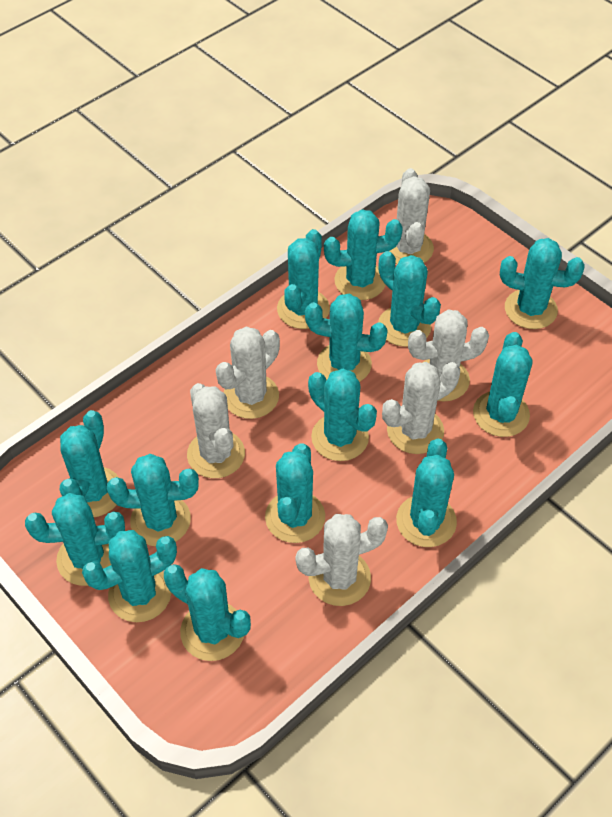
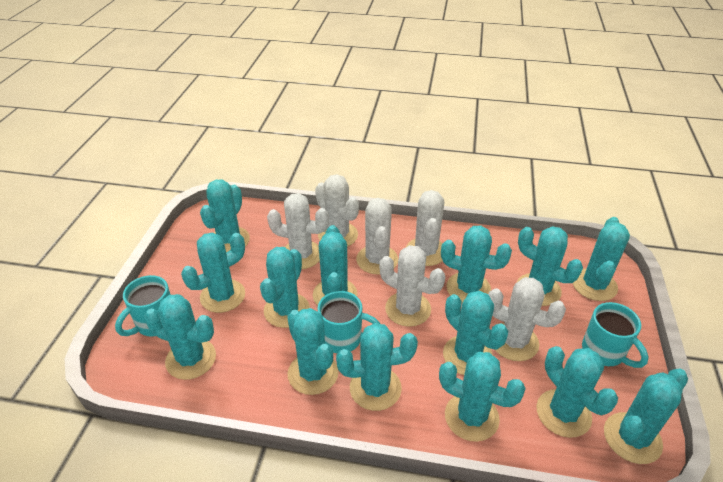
turquoise mug: none = 0 -> [115,275,171,337] [317,291,380,354] [582,302,649,368] = 3

